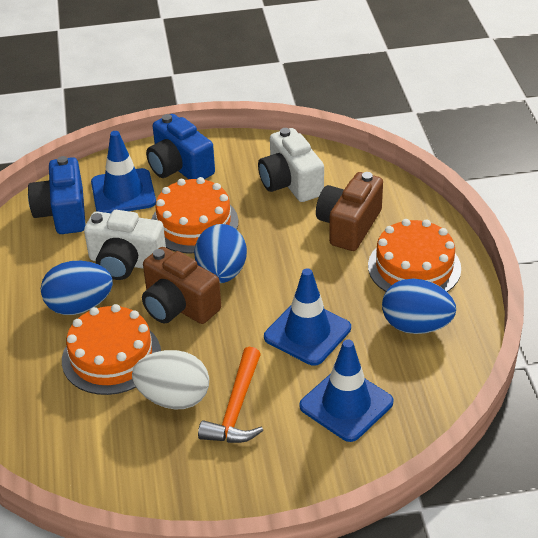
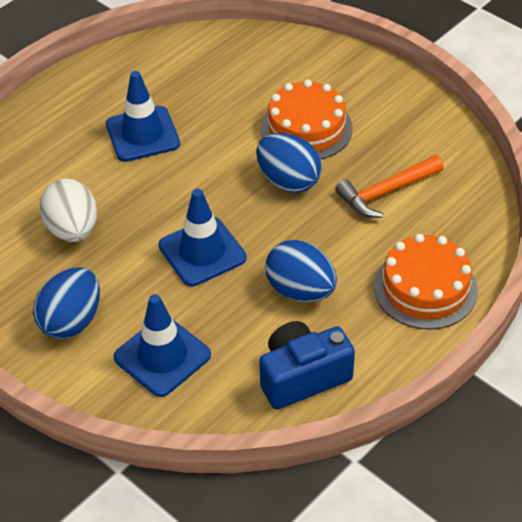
blue camera: [28,156,86,234] [146,114,215,179] = 2 -> [259,321,355,410] = 1
brown camera: [142,247,221,324] [316,172,383,251] = 2 -> none = 0
orange cake: [62,304,161,395] [151,177,238,253] [368,219,461,292] = 3 -> [261,79,353,159] [374,234,478,330] = 2
white camera: [84,210,166,280] [258,128,324,202] = 2 -> none = 0

